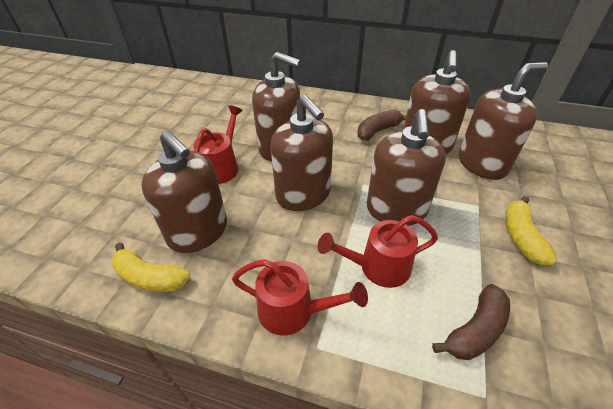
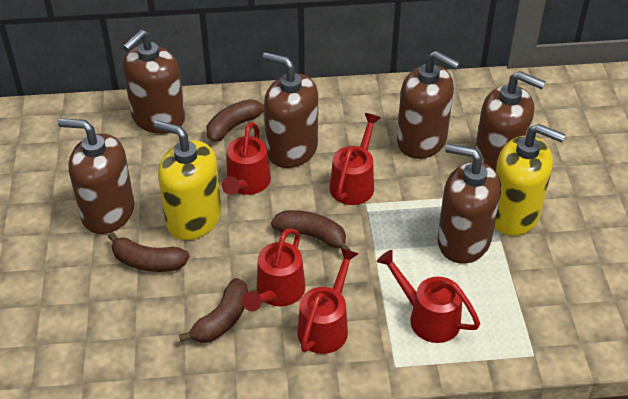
brown banana: [357,110,406,140] [432,284,510,360] = 2 -> [108,232,190,272] [179,278,248,343] [207,99,264,142] [271,210,350,250] = 4
red watering can: [194,105,243,184] [232,259,368,336] [318,215,438,288] = 3 -> [222,122,271,195] [242,228,305,311] [297,248,359,354] [330,113,381,205] [377,250,480,343] = 5
yellow banana: [111,242,190,292] [505,196,557,265] = 2 -> none = 0
yellow soap dispenser: none = 0 -> [154,120,221,240] [494,124,566,236] = 2

